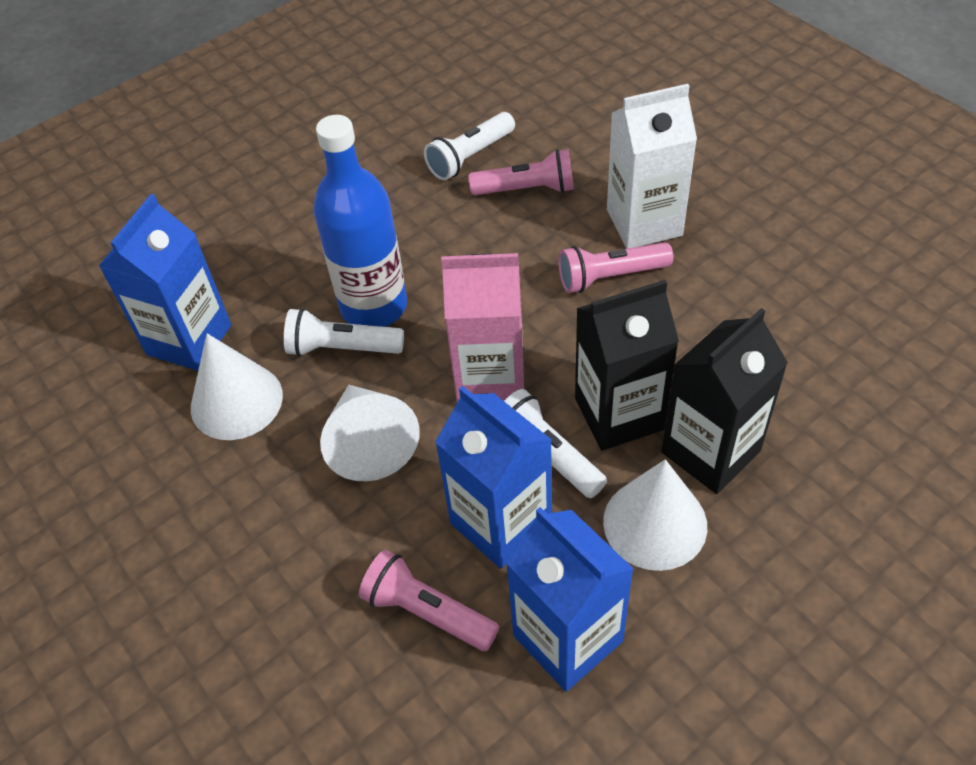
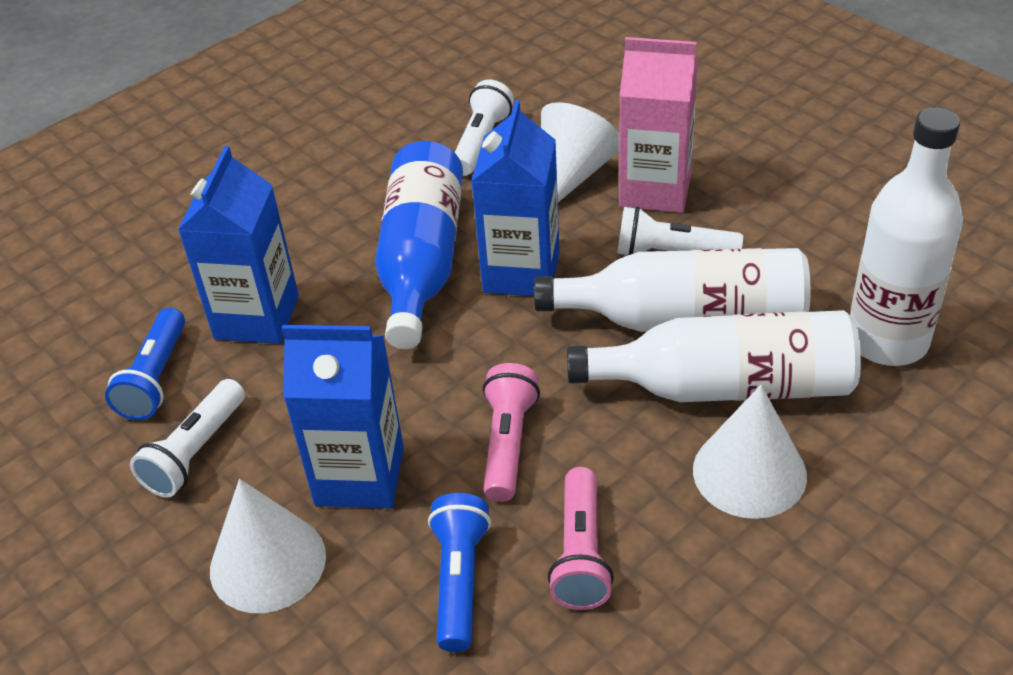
black carton: [575,280,679,450] [662,308,788,494] = 2 -> none = 0
blue flashlight: none = 0 -> [105,308,185,420] [428,493,491,652] = 2
pink flashlight: [359,550,499,651] [468,149,574,195] [558,242,673,293] = 3 -> [483,363,540,502] [548,467,614,610] = 2
white bottle: none = 0 -> [534,248,810,332] [567,310,861,402] [850,107,963,366] = 3
white carton: [607,84,697,249] = 1 -> none = 0

